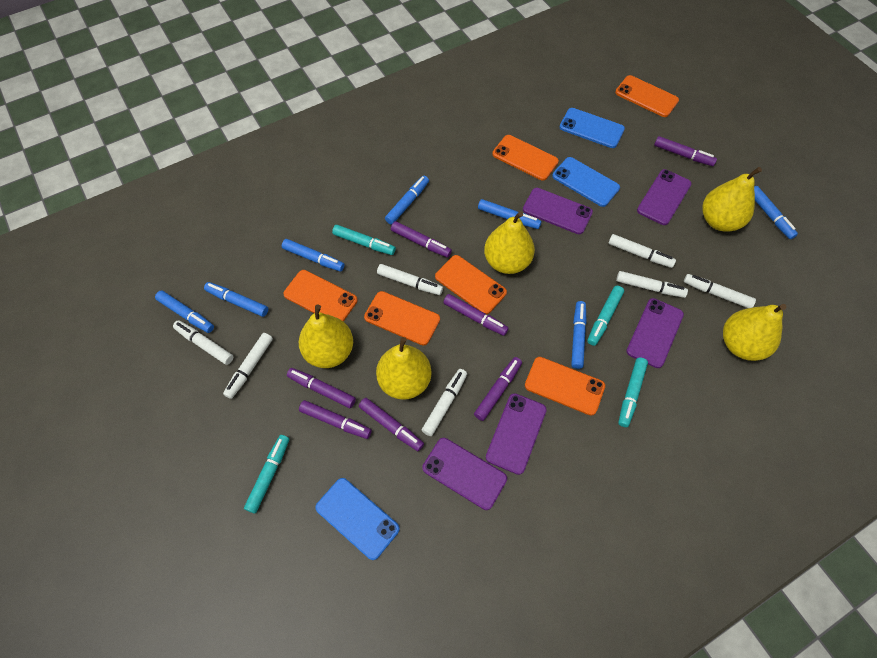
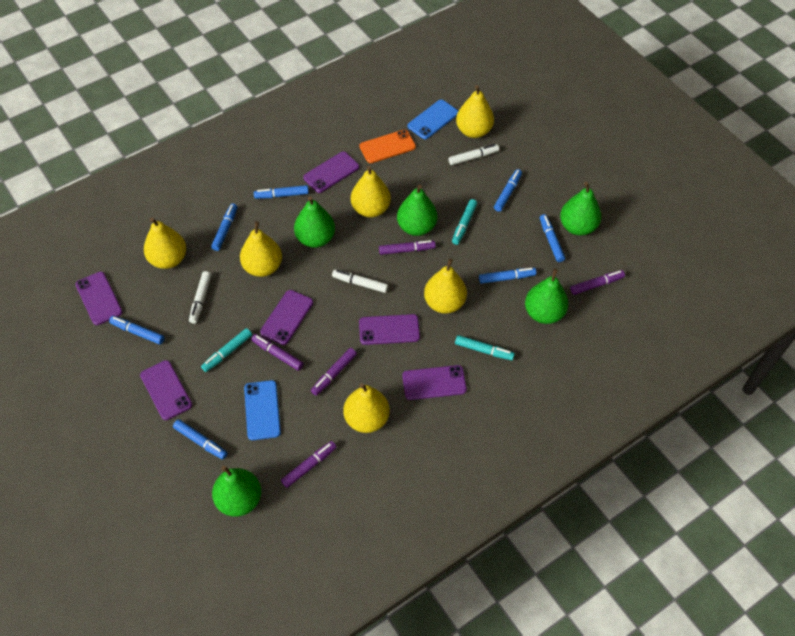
blue phone: [315,478,400,560] [552,157,620,207] [560,108,625,148] = 3 -> [244,380,281,440] [408,100,458,139] = 2
green pear: none = 0 -> [212,466,261,517] [294,196,335,248] [397,185,438,236] [525,269,569,324] [560,182,601,236] = 5
orange phone: [283,270,357,322] [364,291,440,345] [435,255,507,314] [492,135,559,181] [525,357,605,415] [615,75,679,117] = 6 -> [359,130,416,163] = 1
purple marker: [287,368,356,408] [299,400,372,439] [359,398,424,451] [391,221,452,257] [443,294,509,336] [474,357,522,421] [654,136,717,166] = 7 -> [251,334,304,371] [281,441,337,488] [311,348,357,396] [379,240,436,255] [570,270,625,295] = 5
purple phone: [422,438,507,510] [486,393,547,475] [523,188,593,234] [626,298,684,368] [637,169,692,225] = 5 -> [75,272,123,325] [140,360,192,420] [260,290,313,345] [303,151,359,193] [359,314,420,345] [402,365,467,400] = 6
turquoise marker: [244,435,289,513] [332,225,396,255] [587,286,624,346] [618,358,648,427] = 4 -> [201,328,252,372] [452,199,477,245] [455,335,515,360] = 3
white marker: [173,320,233,365] [223,333,273,399] [377,264,443,295] [422,369,467,436] [608,234,676,268] [616,271,688,298] [684,274,756,308] = 7 -> [189,271,211,324] [332,269,388,293] [449,144,499,165] = 3
yellow pear: [299,305,353,368] [376,337,431,400] [484,211,535,274] [702,167,762,232] [723,304,786,361] = 5 -> [144,218,186,269] [240,221,282,277] [344,383,390,433] [351,166,391,217] [424,258,467,314] [456,85,494,138] = 6

